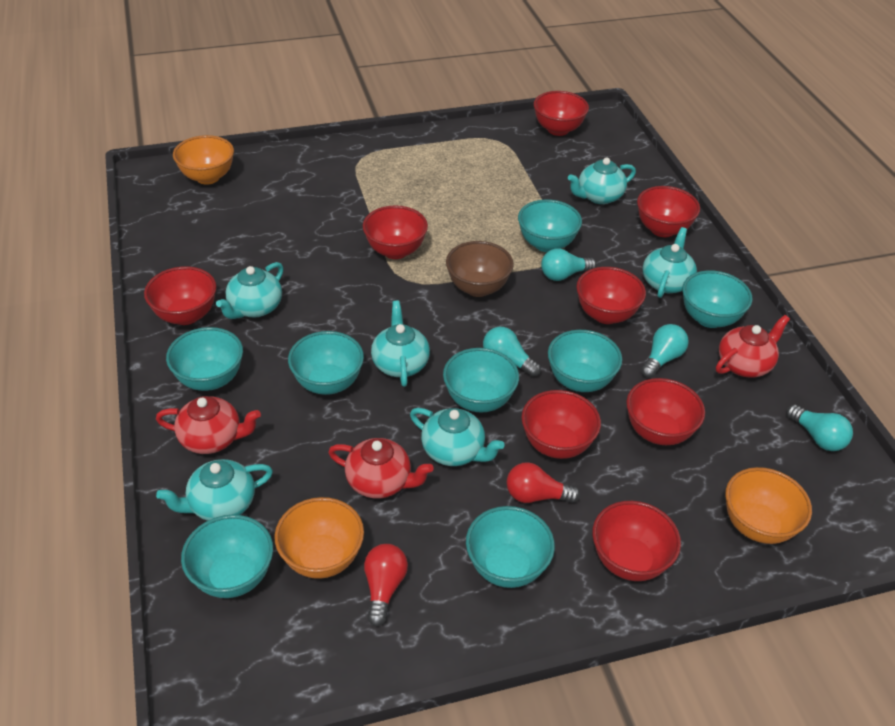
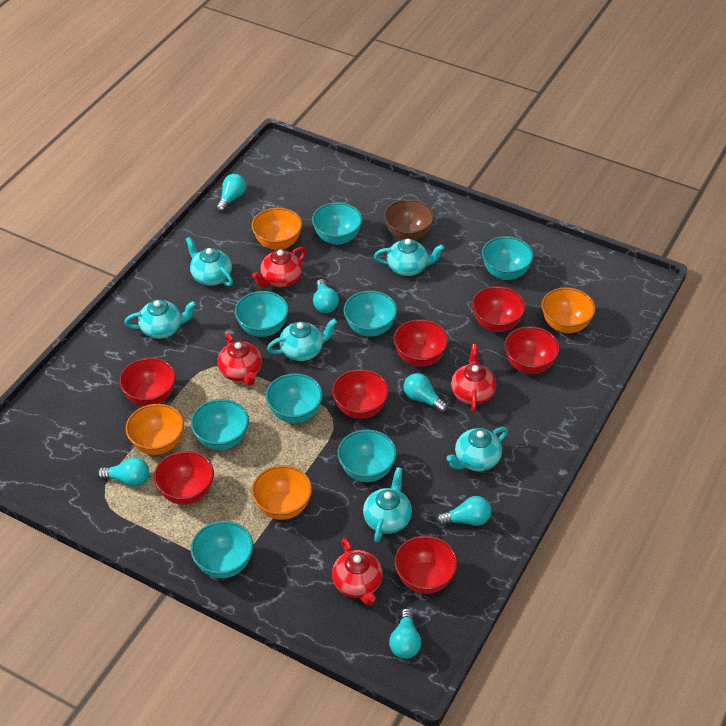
orange bowl: [173,135,234,185] [274,497,364,579] [725,467,812,544] = 3 -> [126,404,184,455] [251,465,312,520] [252,208,302,250] [542,287,596,333] = 4
red bowl: [144,266,217,325] [363,205,428,259] [522,390,601,459] [534,91,589,136] [576,267,646,324] [592,501,681,581] [626,378,705,445] [637,186,700,237] = 8 -> [119,357,176,406] [154,451,214,505] [332,369,389,419] [393,319,448,367] [394,536,458,594] [472,286,526,332] [504,326,560,374] = 7
red light bulb: [364,544,408,626] [507,462,580,503] = 2 -> none = 0
red teapot: [156,396,261,454] [328,438,434,499] [716,315,790,378] = 3 -> [217,333,262,386] [252,247,306,287] [332,538,383,606] [451,344,496,413] = 4
turquoise light bulb: [483,327,541,377] [541,248,596,281] [641,324,689,378] [787,405,853,451] = 4 -> [97,458,149,487] [216,174,247,212] [313,279,339,313] [389,608,421,659] [404,373,448,413] [436,496,491,526] = 6

